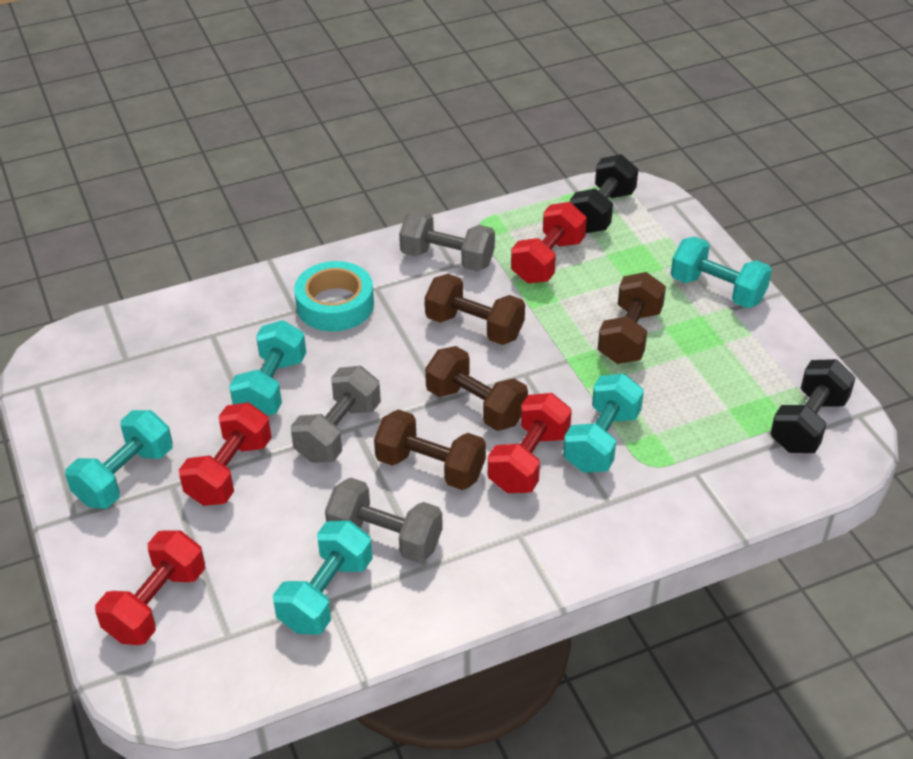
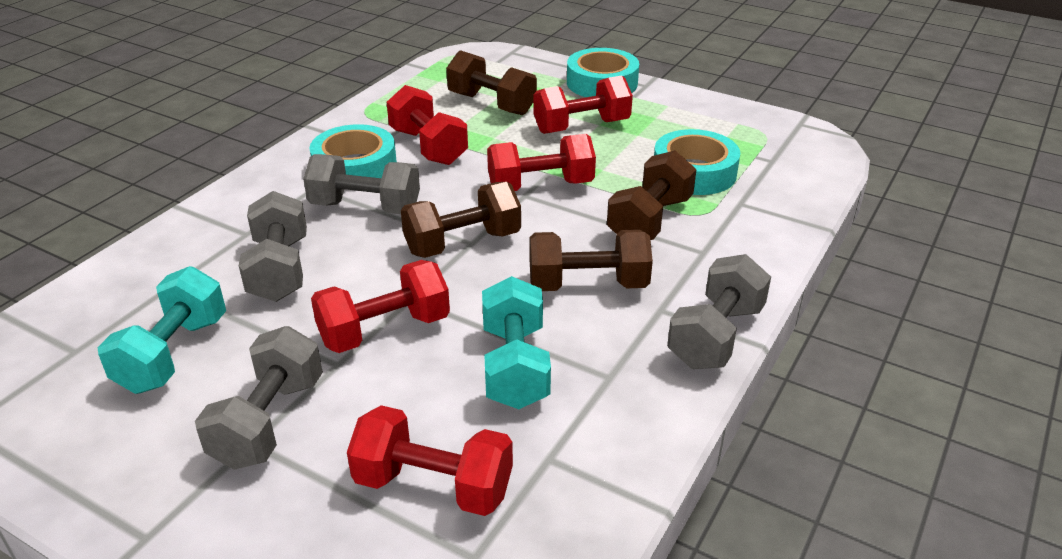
black dumbbell: [570,154,638,233] [770,359,855,453] = 2 -> none = 0
grey dumbbell: [290,366,381,463] [325,478,443,563] [399,210,495,272] = 3 -> [195,326,323,470] [239,191,307,302] [303,154,420,214] [667,254,771,369] = 4
red dumbbell: [95,530,205,645] [179,402,272,506] [488,393,572,493] [511,202,587,283] = 4 -> [311,260,450,353] [347,405,513,516] [387,85,468,165] [487,134,596,191] [534,75,633,134] = 5
turquoise dumbbell: [65,410,173,509] [229,320,306,416] [273,520,373,635] [563,373,644,473] [671,236,772,308] = 5 -> [98,266,226,394] [482,276,551,409] = 2
turquoise tape: [294,261,374,331] = 1 -> [310,124,397,178] [567,48,639,97] [654,129,740,195] = 3

